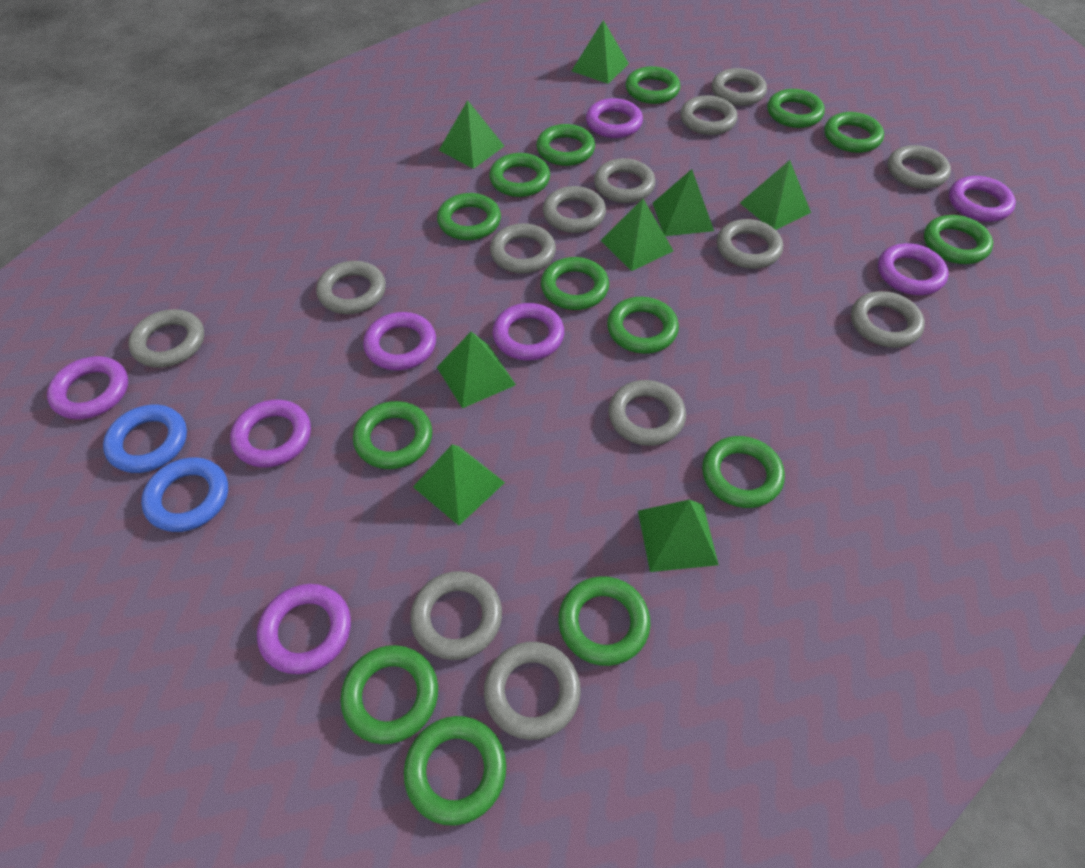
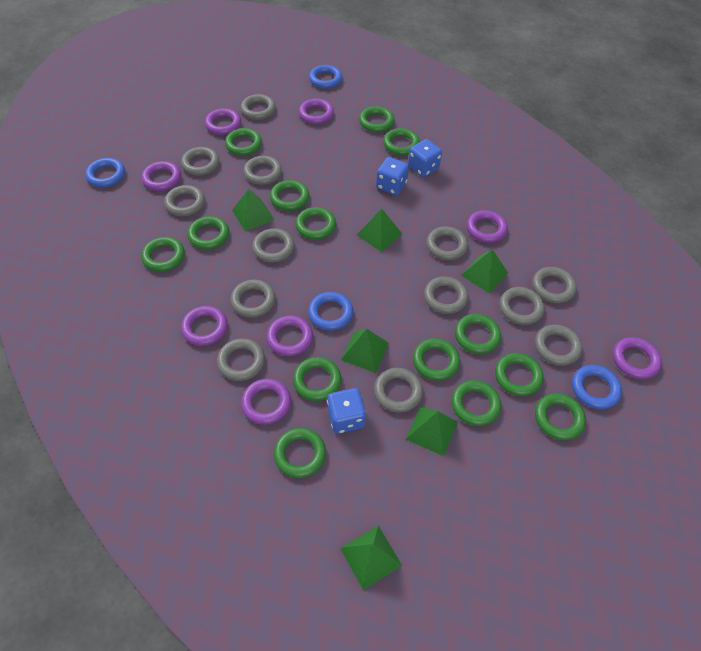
blue dice: none = 0 -> [327,388,366,434] [376,157,409,195] [408,139,442,177] = 3
blue ring: [103,405,187,473] [141,457,228,532] = 2 -> [85,158,125,187] [308,292,353,331] [309,65,343,89] [572,365,622,409] = 4
green pyramid: [413,444,505,526] [437,332,516,408] [439,100,504,169] [572,20,629,84] [601,199,673,271] [638,500,719,572] [653,169,714,236] [740,160,811,230] = 8 -> [232,189,275,231] [340,525,402,590] [341,329,389,373] [357,209,402,252] [406,406,458,456] [461,249,508,294] = 6

